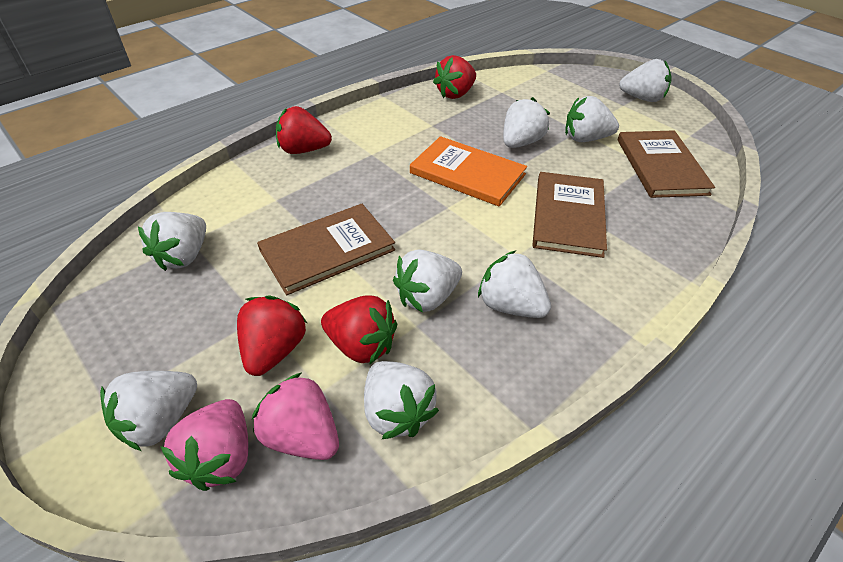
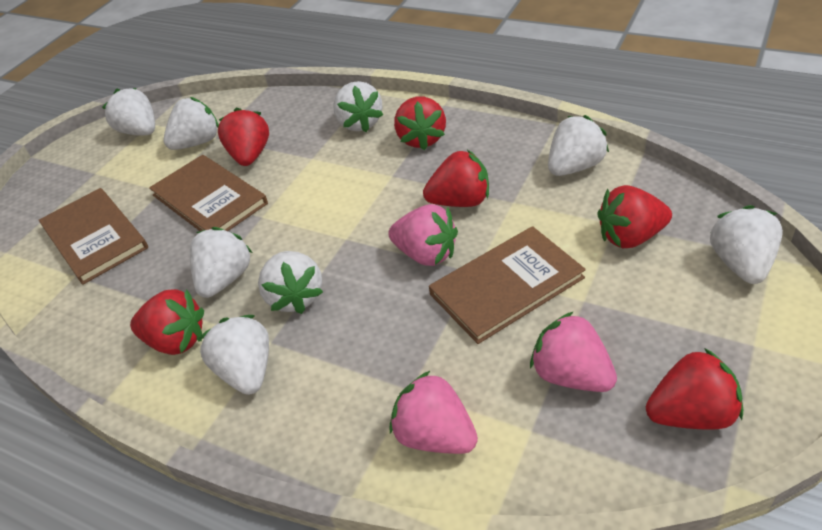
orange book: [410,136,527,207] = 1 -> none = 0
pink strawberry: [160,399,248,491] [252,372,339,460] = 2 -> [388,204,458,266] [390,370,478,454] [530,311,617,392] = 3
red strawberry: [237,295,307,376] [276,106,332,154] [321,295,397,364] [433,55,476,99] = 4 -> [130,289,204,355] [218,108,269,166] [394,97,446,150] [423,150,489,207] [597,185,672,248] [646,348,743,430] = 6

